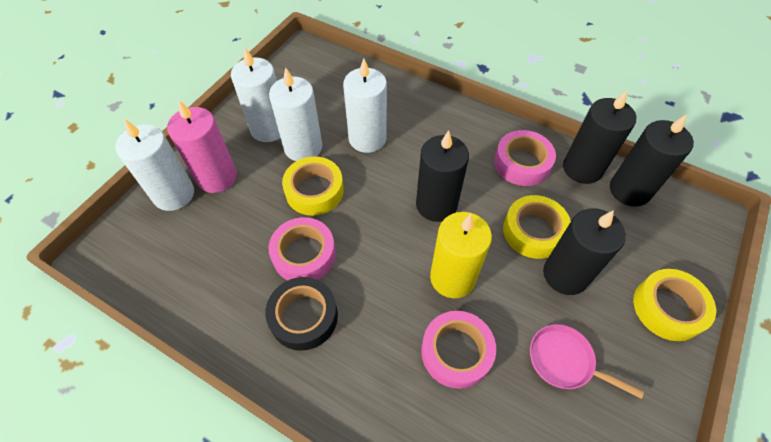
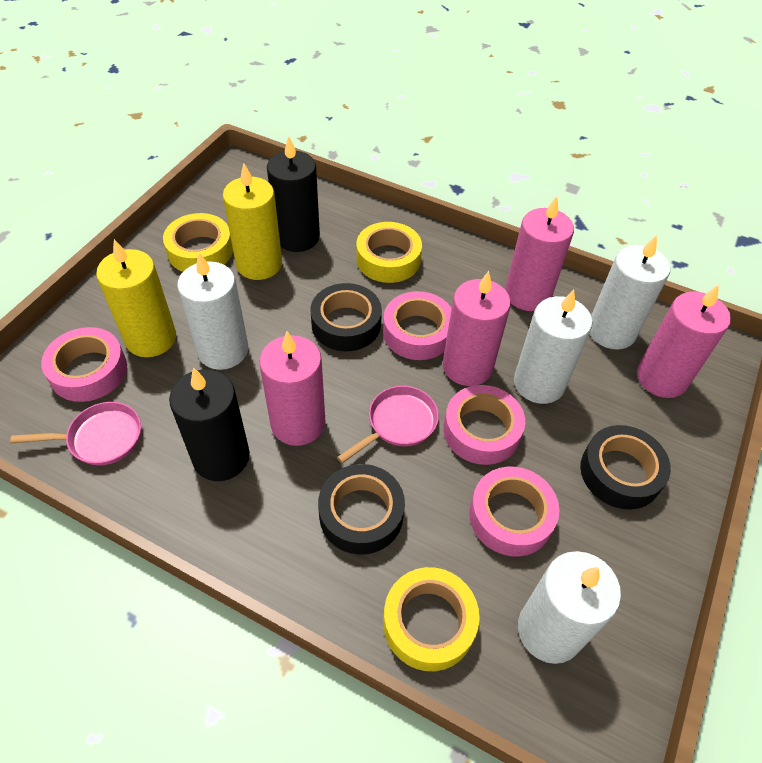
black candle: [416,130,469,222] [543,208,626,295] [563,90,636,184] [610,114,694,207] = 4 -> [169,367,250,481] [267,136,320,252] = 2
black tape: [265,277,338,351] = 1 -> [310,283,382,351] [318,464,405,555] [580,425,671,509] = 3
pink candle: [167,100,237,193] = 1 -> [259,331,326,446] [443,271,511,386] [505,196,574,311] [637,284,731,398] = 4
pink pan: [530,324,644,399] = 1 -> [10,402,141,465] [337,386,439,463] = 2
pink tape: [269,217,336,281] [421,311,496,389] [494,130,556,186] = 3 -> [41,327,127,402] [383,291,452,360] [443,385,525,465] [469,467,560,557] = 4
yellow candle: [430,212,492,298] = 1 -> [96,239,176,357] [223,163,282,280] = 2

